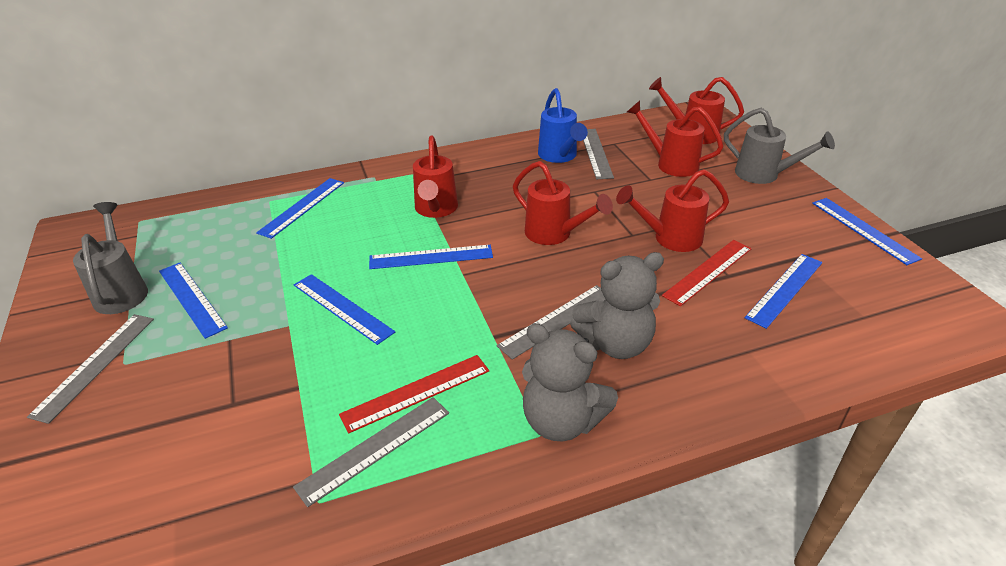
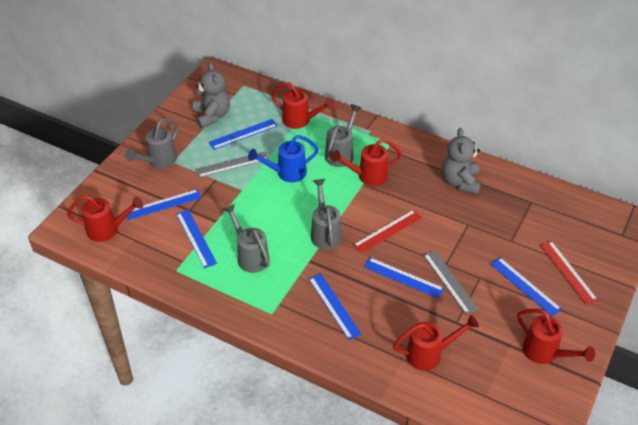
grey ruler: [27,314,154,424] [293,397,449,507] [497,285,605,360] [583,129,614,179] = 4 -> [195,151,269,178] [423,250,478,315] = 2
grey watering can: [73,202,148,314] [724,108,835,184] = 2 -> [125,118,178,168] [223,204,270,273] [311,179,342,249] [325,104,361,167] = 4

